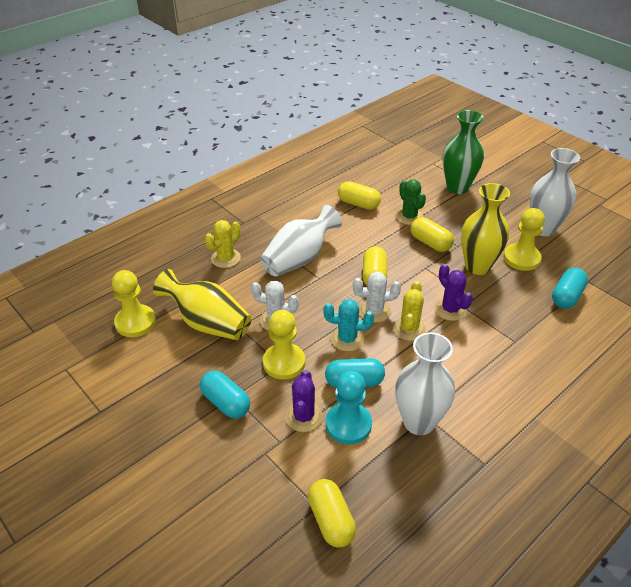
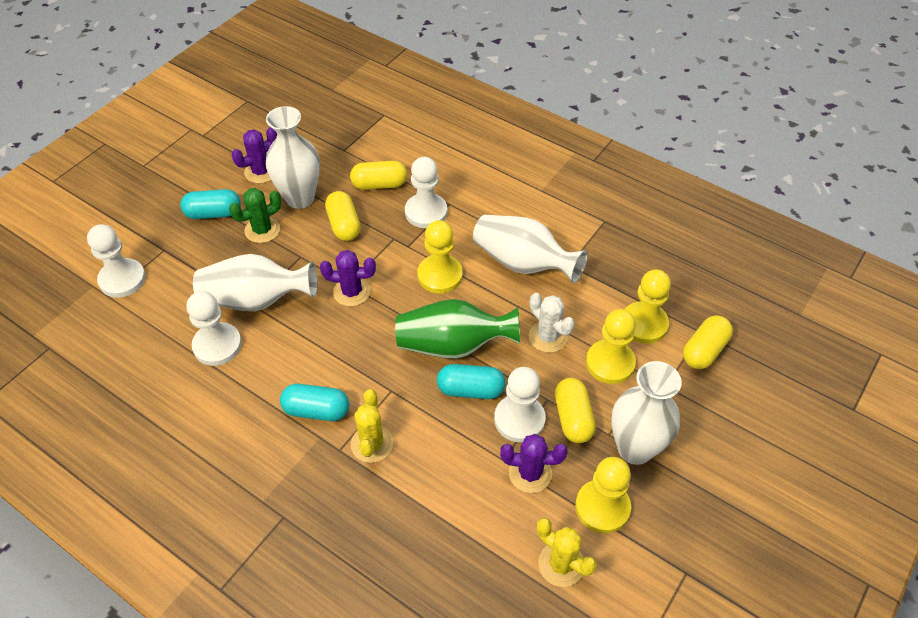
purple cactus: [285,370,323,432] [435,264,473,321] = 2 -> [232,127,277,183] [320,250,376,307] [500,434,567,493] = 3
turquoise cactus: [323,299,374,351] = 1 -> none = 0
turquoise pawn: [326,371,372,444] = 1 -> none = 0
white cactus: [251,281,299,331] [353,272,401,323] = 2 -> [529,293,575,353] = 1
white pawn: none = 0 -> [87,224,146,298] [187,291,242,366] [405,157,447,228] [494,367,546,442] = 4
white vase: [260,205,342,277] [395,332,455,435] [530,148,580,236] = 3 -> [193,254,318,311] [266,106,320,209] [473,215,588,284] [611,361,682,465] = 4
yellow pawn: [112,270,156,337] [263,310,305,379] [503,208,545,271] = 3 -> [417,220,463,293] [575,457,631,533] [586,309,636,384] [624,270,671,344] = 4
yellow vase: [153,269,251,340] [461,183,510,275] = 2 -> none = 0

